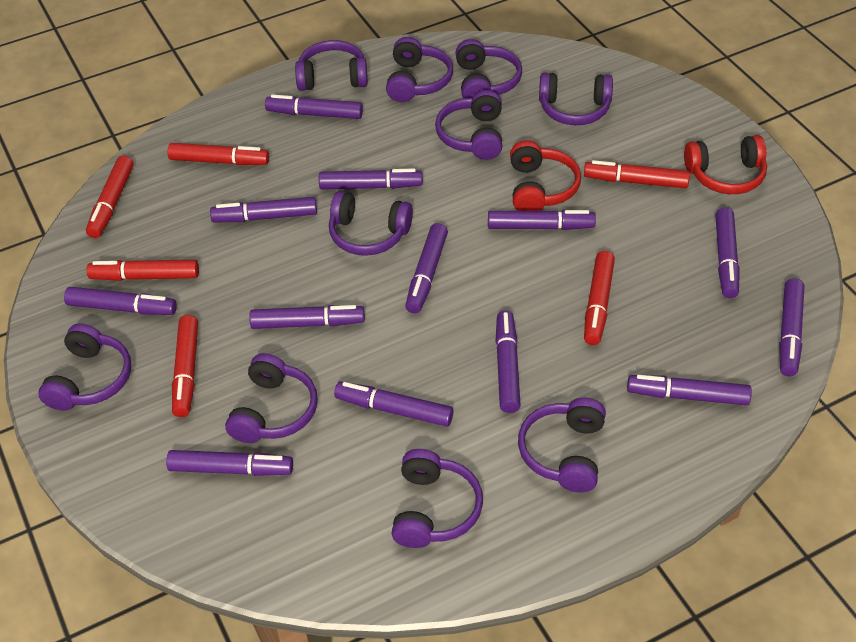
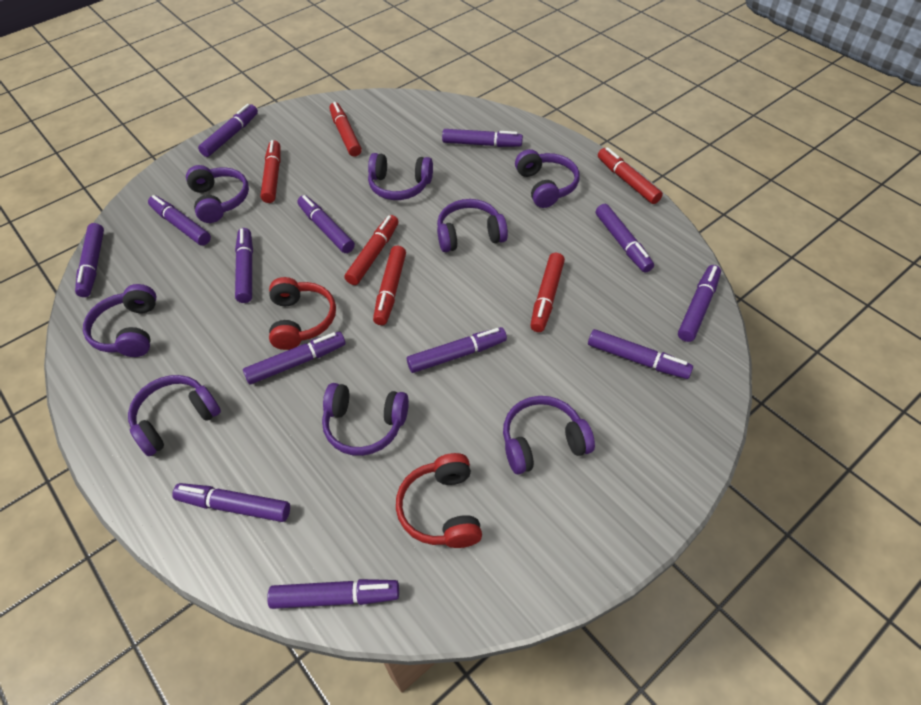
purple headphones: [38,323,131,411] [225,353,318,443] [295,40,368,91] [329,191,413,256] [386,37,453,102] [392,449,483,548] [435,90,502,160] [455,39,522,99] [518,397,606,493] [539,73,613,125] = 10 -> [83,284,156,357] [128,375,221,456] [186,165,249,223] [322,383,409,456] [368,153,433,200] [437,199,508,252] [503,396,595,474] [515,149,580,208] = 8

